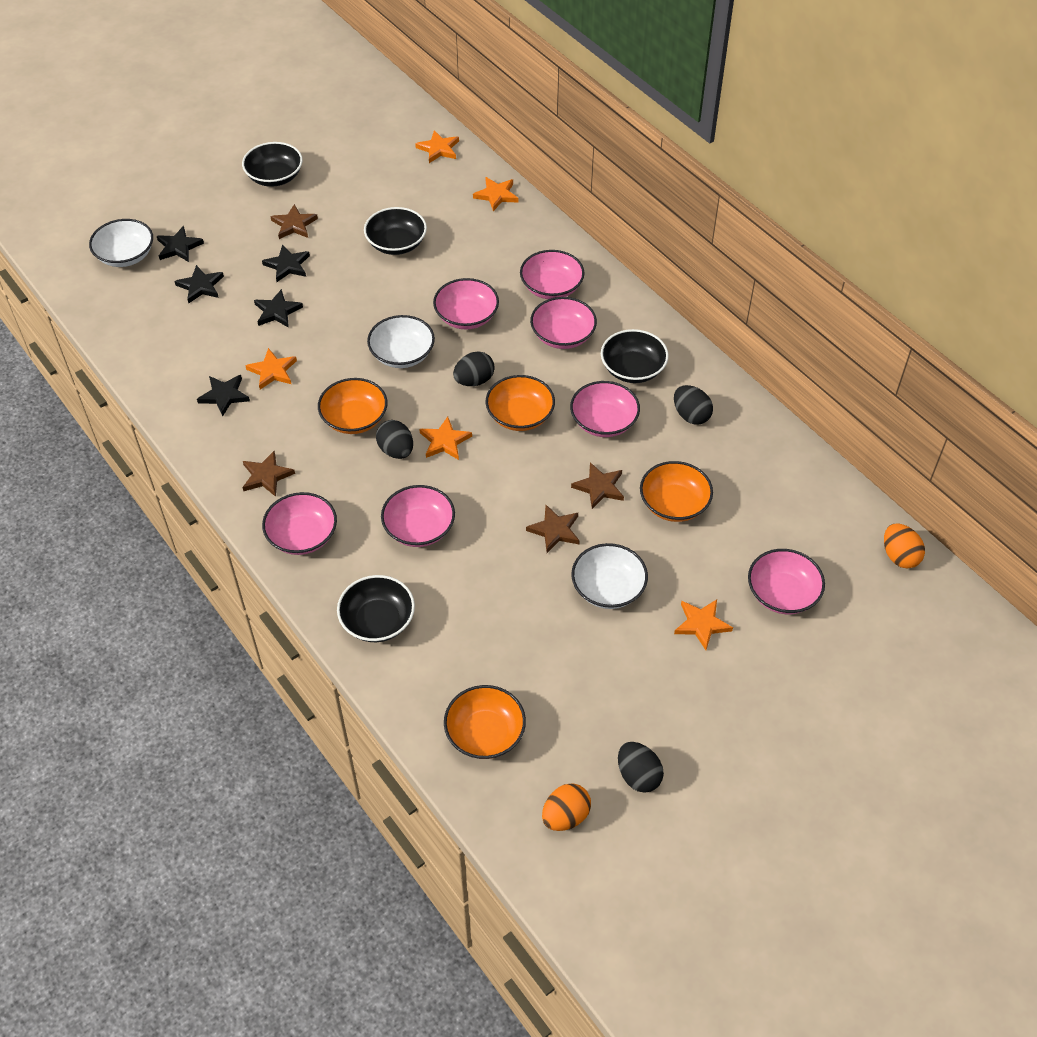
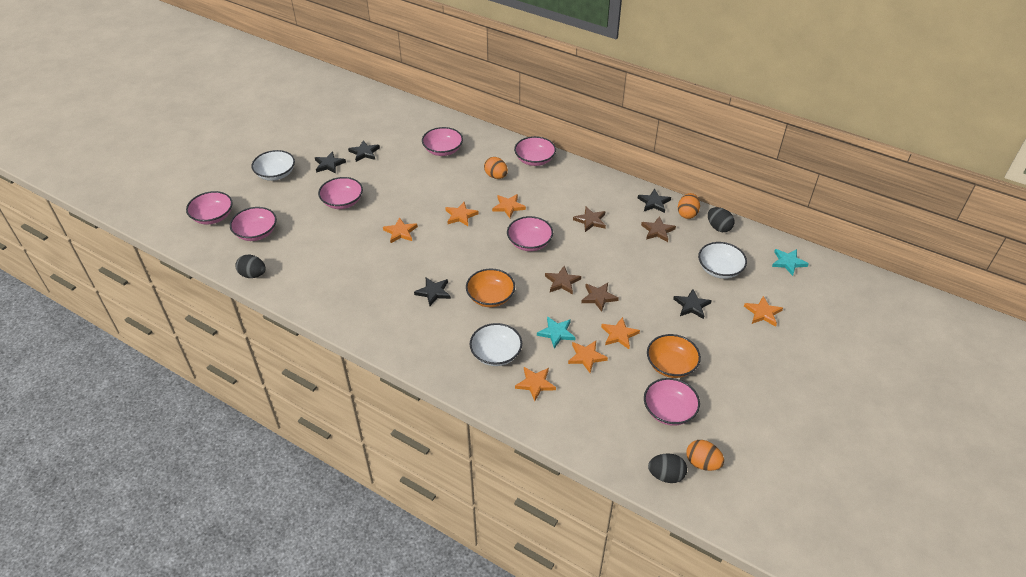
black bowl: [242,142,303,187] [337,575,415,642] [364,207,427,255] [601,329,669,383] = 4 -> none = 0
black egg: [376,420,413,459] [453,352,495,386] [618,742,664,793] [674,385,713,425] = 4 -> [235,255,266,278] [648,453,687,483] [708,207,734,232] = 3
orange bowl: [318,378,387,434] [444,685,526,759] [485,375,555,431] [640,461,713,522] = 4 -> [466,269,515,307] [647,334,701,378] = 2
orange egg: [542,783,591,831] [884,523,925,569] = 2 -> [484,157,508,179] [678,193,700,219] [687,440,724,471] = 3
orange star: [245,348,297,390] [415,130,459,163] [419,417,472,460] [473,177,518,211] [674,599,733,650] = 5 -> [383,217,418,243] [445,202,479,226] [492,194,526,218] [515,367,556,401] [568,341,608,373] [601,317,640,349] [744,296,783,327] = 7
turquoise star: none = 0 -> [537,317,576,348] [772,249,809,276] = 2

